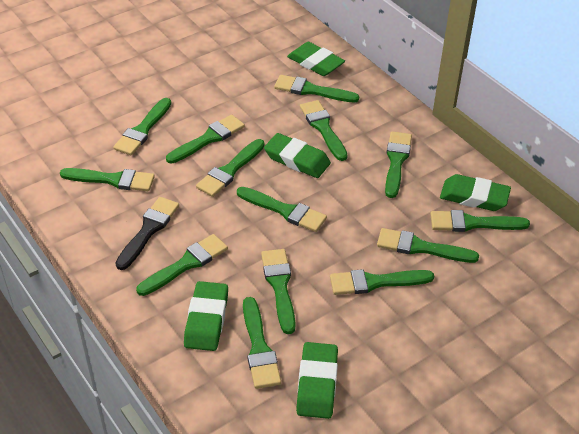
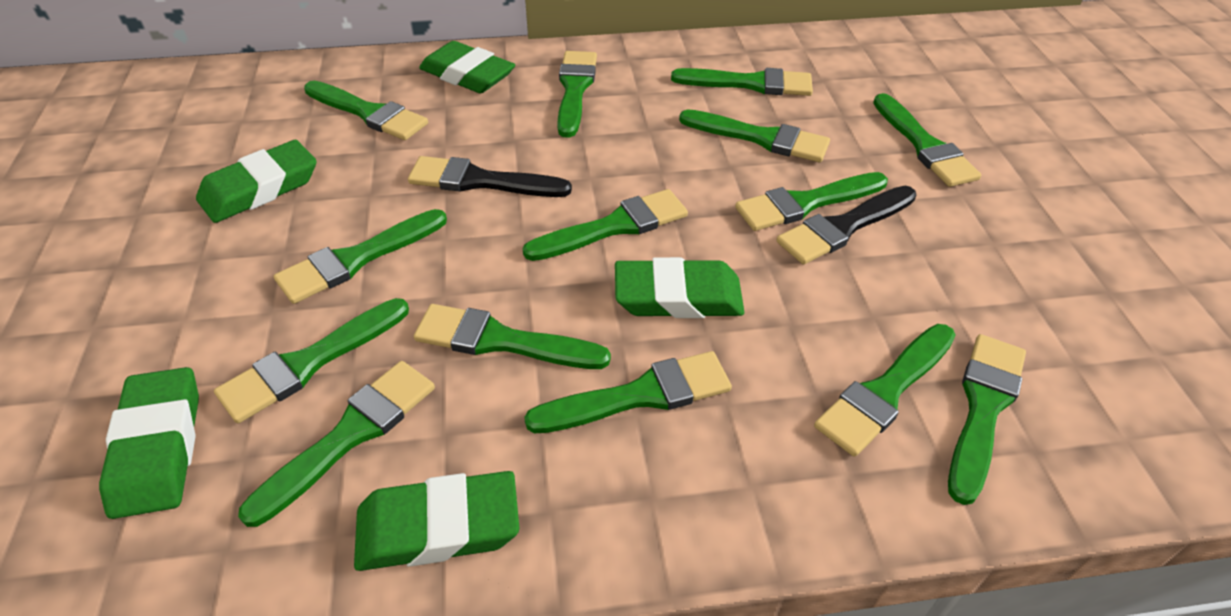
black brush: [115,197,179,270] = 1 -> [408,156,572,197] [777,186,916,264] = 2

